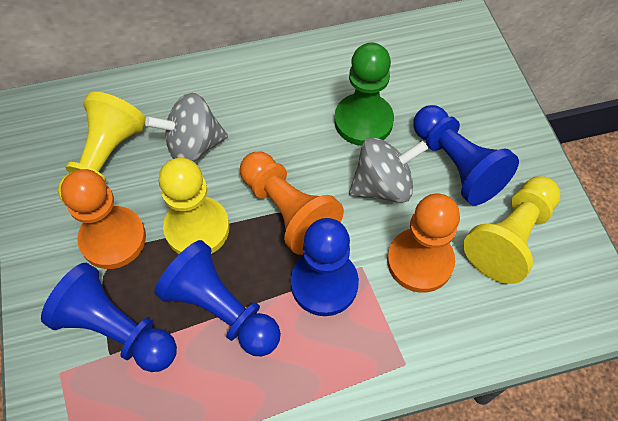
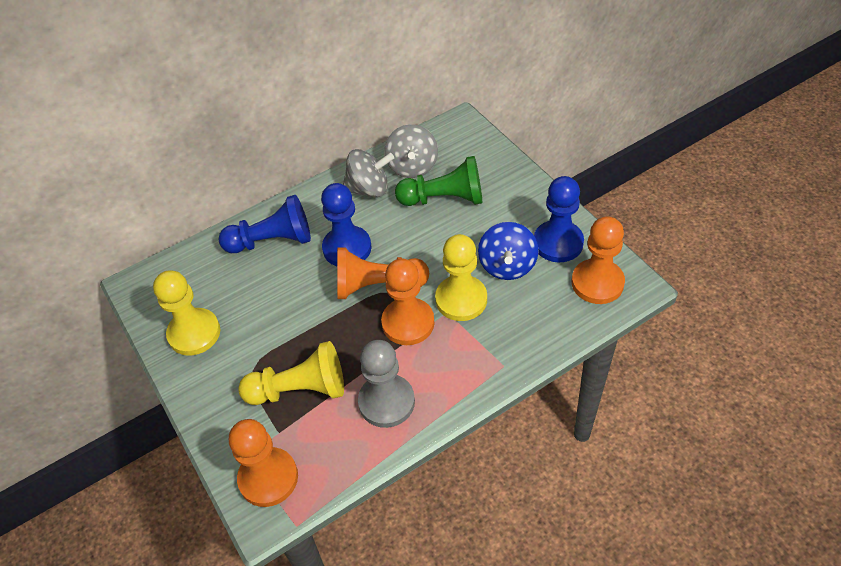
blue pawn: [41,263,177,372] [154,240,281,356] [291,218,359,316] [413,105,519,205] = 4 -> [219,195,311,253] [321,183,372,266] [534,176,584,262] = 3
blue spinning top: none = 0 -> [478,222,539,280] = 1
grey pawn: none = 0 -> [358,340,415,428] = 1
orange pawn: [61,169,146,269] [240,152,344,255] [387,194,460,293] = 3 -> [229,419,298,507] [337,247,429,299] [381,259,435,345] [572,216,625,304] = 4

